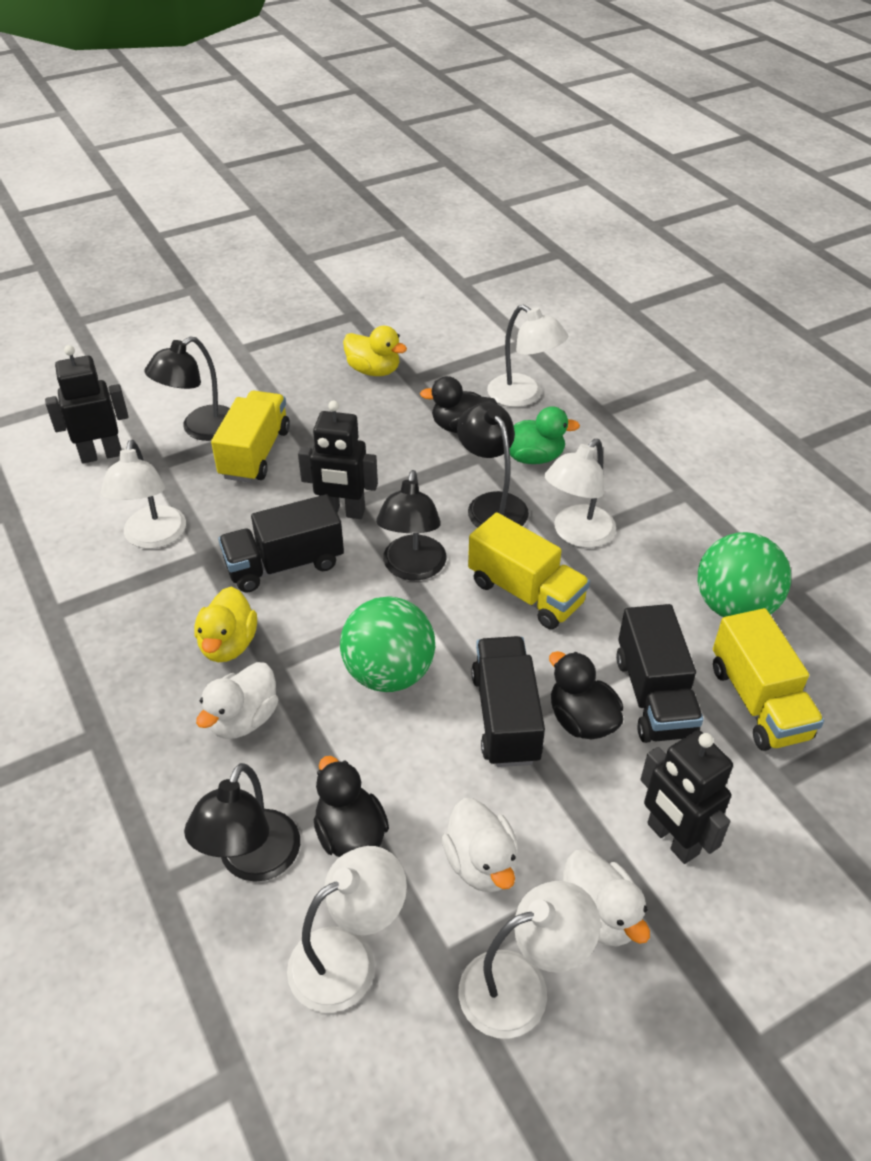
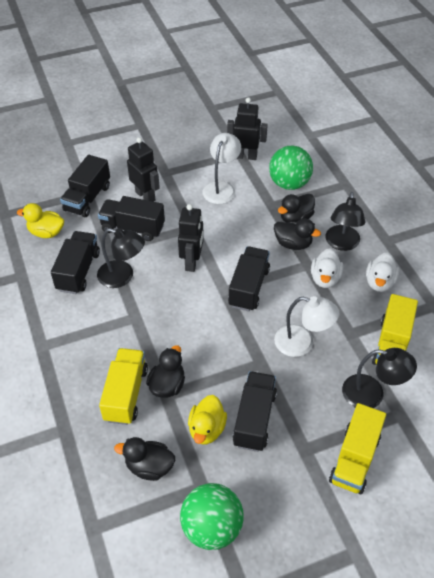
black duck: [314,756,389,857] [420,376,498,433] [549,651,623,739] = 3 -> [114,437,175,481] [146,345,185,398] [274,219,321,250] [278,194,315,223] = 4
black lamp: [144,336,230,441] [184,763,300,882] [376,470,446,580] [457,402,529,528] = 4 -> [97,228,145,288] [325,192,366,251] [342,348,417,408] = 3
black truck: [218,494,344,593] [471,636,545,767] [616,604,704,743] = 3 -> [51,231,100,294] [60,155,110,217] [98,196,165,241] [228,246,270,311] [233,371,277,452] = 5
green duck: [510,406,580,464] = 1 -> none = 0
white duck: [196,662,278,739] [442,798,519,893] [563,849,650,946] = 3 -> [311,248,343,288] [366,252,399,292] = 2
white lamp: [101,440,186,549] [287,846,407,1013] [459,881,601,1039] [487,305,569,407] [545,439,616,548] = 5 -> [203,133,241,204] [274,296,340,357] = 2

